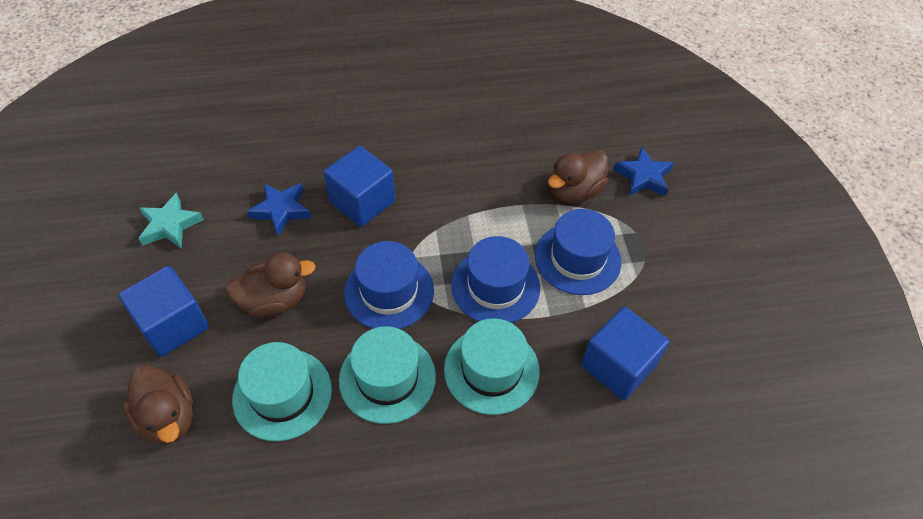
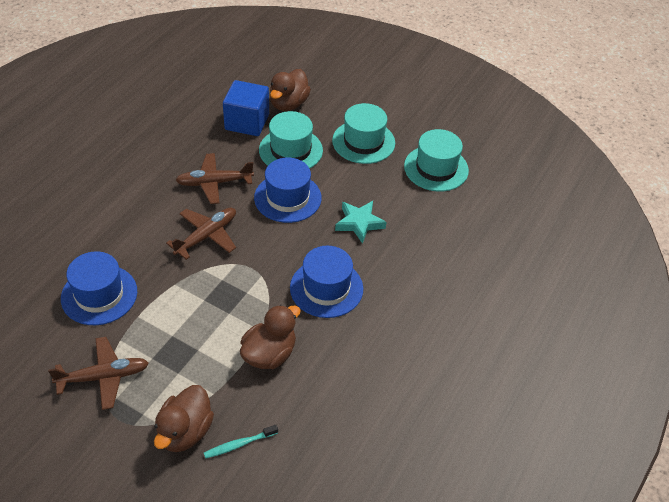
blue cube: [118,266,209,357] [323,146,395,227] [581,307,669,400] = 3 -> [223,80,269,136] = 1
blue star: [247,183,312,236] [613,147,674,196] = 2 -> none = 0
brown plane: none = 0 -> [48,337,149,410] [166,208,236,260] [176,153,254,204] = 3
turquoise toothbrush: none = 0 -> [204,425,278,459] = 1

